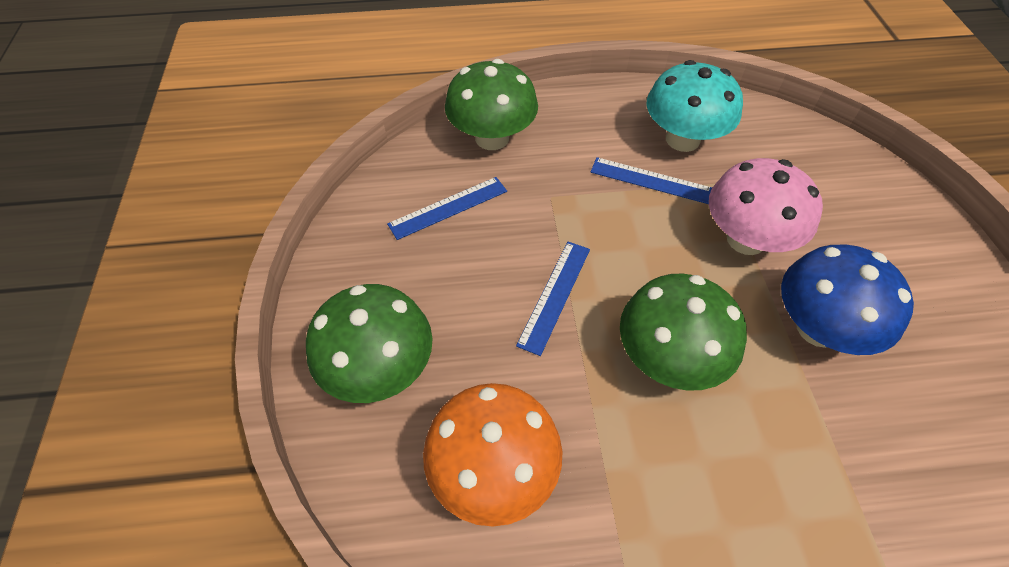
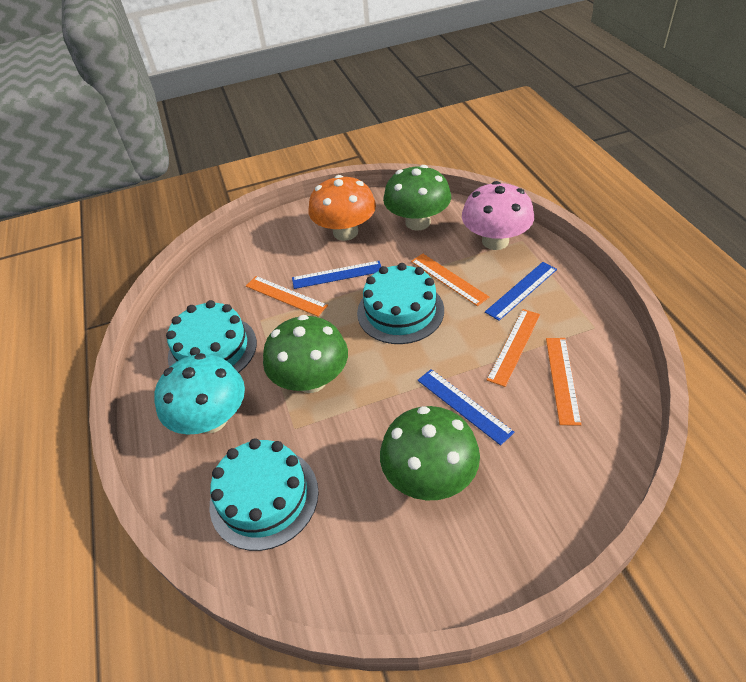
blue mushroom: [781,245,914,355] = 1 -> none = 0
orange ruler: none = 0 -> [246,276,328,316] [411,253,489,306] [487,309,540,387] [546,338,582,426] = 4
turquoise cake: none = 0 -> [166,300,257,373] [210,438,319,551] [357,263,444,344] = 3

